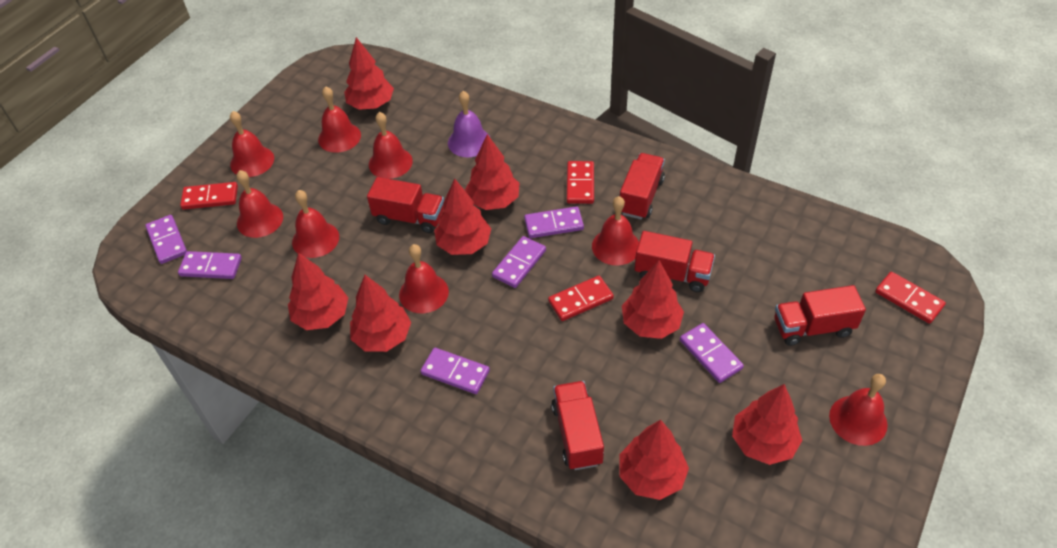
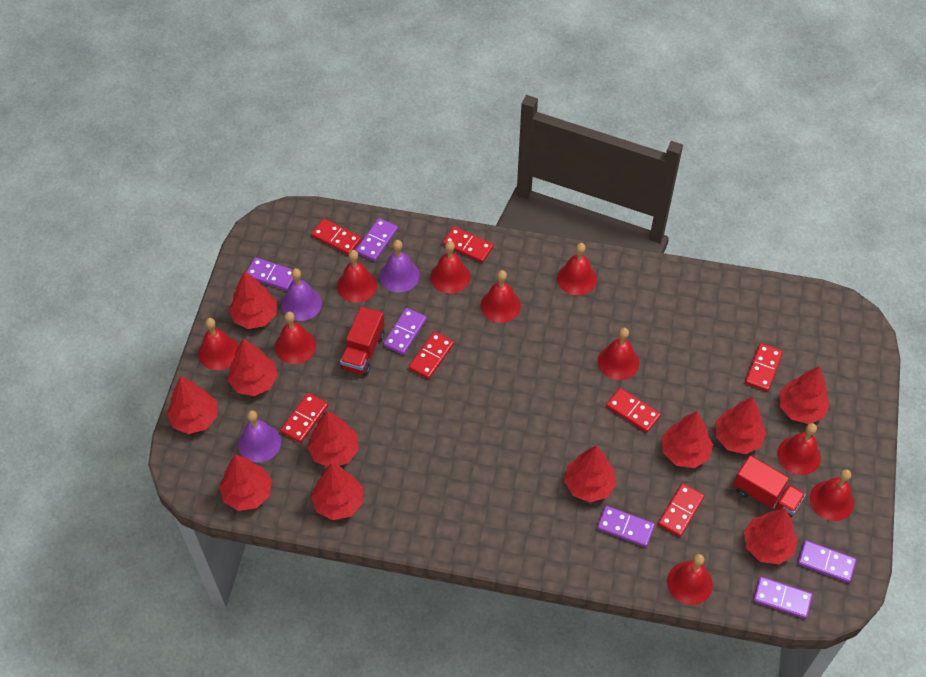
purple bell: [448,91,490,157] = 1 -> [238,410,281,462] [282,268,322,321] [380,240,420,292] = 3
red bell: [230,111,274,177] [237,170,283,238] [292,190,339,258] [318,87,361,153] [369,112,413,179] [399,244,449,313] [592,196,639,266] [829,374,887,446] = 8 -> [198,318,239,370] [275,312,316,364] [337,250,377,303] [430,241,470,294] [480,270,521,323] [557,243,597,296] [598,328,639,380] [667,554,713,605] [777,423,821,475] [810,469,854,521] = 10
red domino: [180,182,238,210] [548,276,614,321] [567,161,594,204] [875,272,946,324] = 4 -> [280,393,328,443] [311,218,362,255] [409,331,454,379] [442,227,493,263] [606,388,661,433] [658,483,704,537] [745,343,783,391] = 7
red tree: [288,253,348,330] [344,37,394,110] [350,275,411,352] [434,179,491,255] [465,134,520,210] [619,420,689,500] [622,260,684,339] [732,384,802,465] = 8 -> [167,376,217,434] [219,454,272,511] [228,338,278,396] [229,271,277,329] [307,411,359,467] [311,464,363,520] [564,445,617,502] [661,411,713,468] [715,397,766,454] [744,509,798,564] [779,366,830,424] = 11
red truck: [367,177,444,233] [551,381,604,470] [620,153,665,219] [635,231,715,292] [774,285,866,346] = 5 -> [340,306,385,375] [733,455,806,518] = 2

